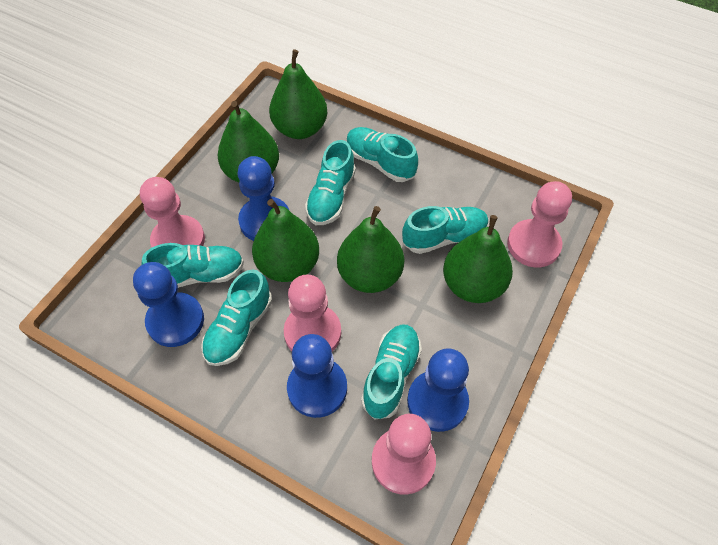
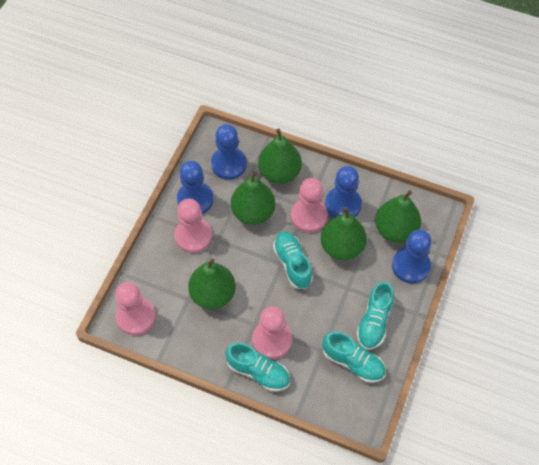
turquoise shoe: [141,243,244,288] [201,269,272,366] [305,140,356,225] [347,127,418,182] [361,324,422,420] [402,206,489,254] = 6 -> [225,343,290,392] [273,231,313,289] [322,332,386,383] [356,281,394,350] = 4

